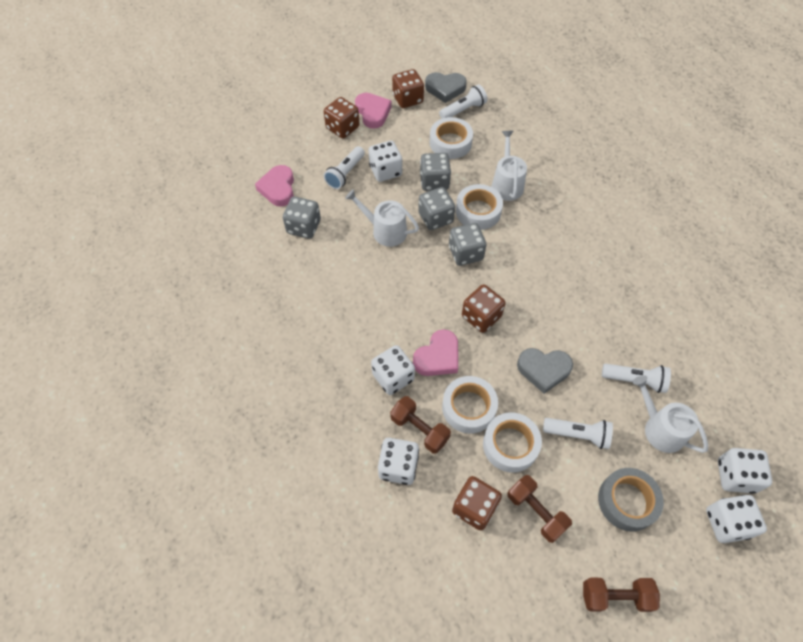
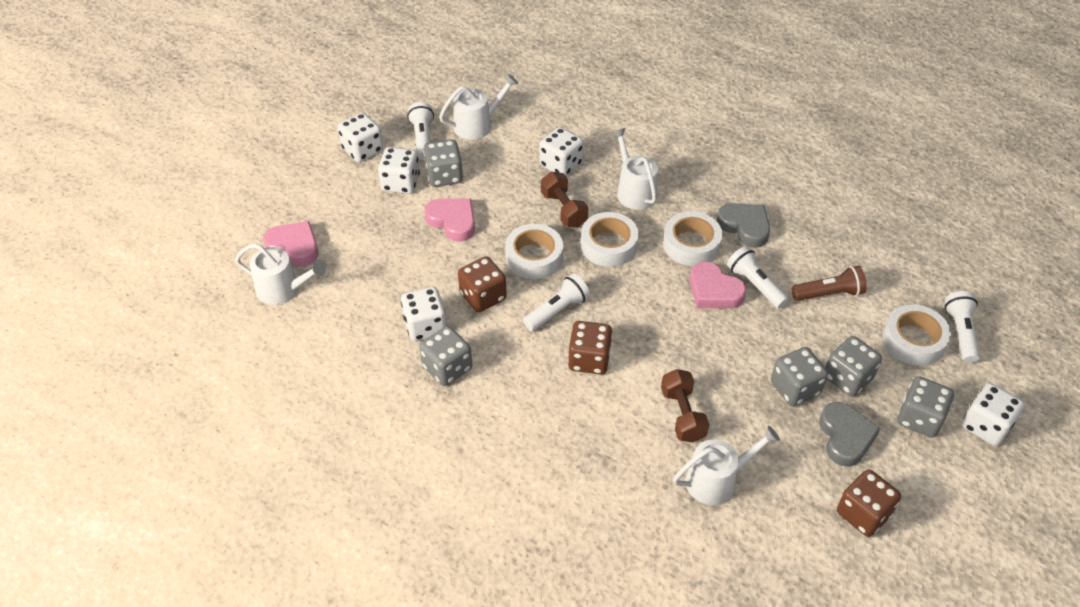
brown dice: [324,97,359,138] [392,69,424,108] [452,476,502,530] [462,284,506,333] = 4 -> [458,256,507,313] [568,321,612,375] [837,469,901,537] = 3
brown dumbbell: [390,396,451,453] [507,475,572,543] [583,578,660,612] = 3 -> [541,172,588,228] [661,369,709,442] = 2
brown flashlight: none = 0 -> [792,266,867,301] = 1
grey dice: [283,197,321,239] [418,187,455,230] [420,153,451,191] [449,223,486,266] = 4 -> [419,326,472,386] [423,139,463,187] [771,347,828,406] [825,336,882,397] [897,376,954,438] = 5
grey tape: [598,468,664,532] = 1 -> none = 0
white watering can: [345,189,419,247] [491,131,527,201] [633,375,708,453] = 3 -> [235,243,326,305] [439,74,519,140] [612,128,658,210] [673,426,780,505] = 4

